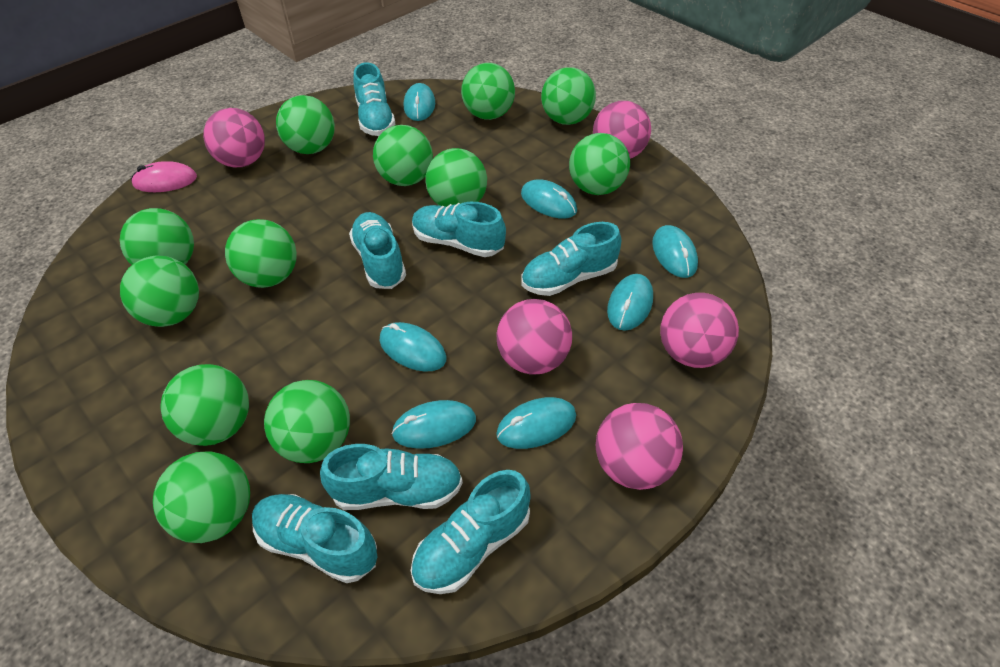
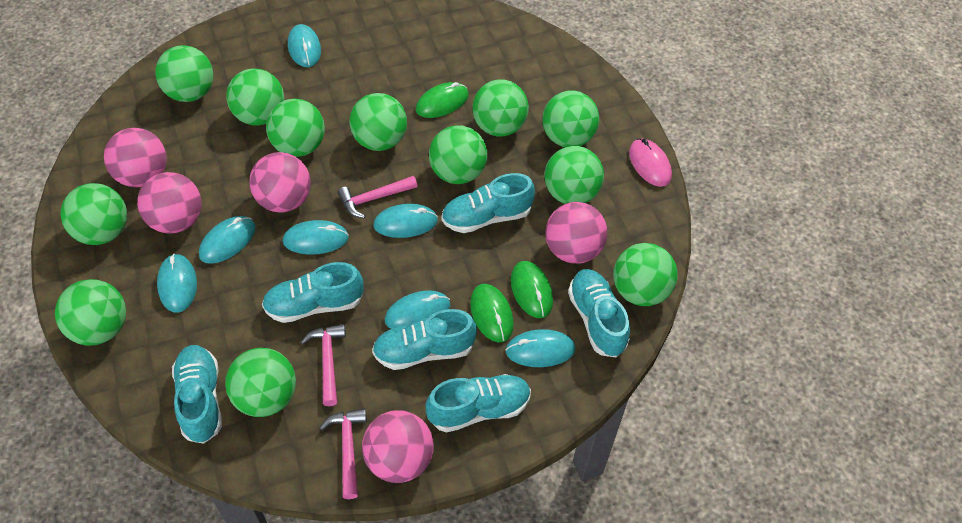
green mouse: none = 0 -> [416,82,469,118] [470,284,514,343] [511,261,553,318] = 3
pink hammer: none = 0 -> [301,324,346,406] [319,408,367,499] [338,176,417,218] = 3
turquoise shoe: [252,494,377,583] [320,444,463,510] [349,212,406,289] [353,62,395,136] [411,470,531,594] [412,202,506,257] [521,222,621,296] = 7 -> [172,345,222,444] [262,262,364,323] [372,309,477,370] [426,374,531,432] [441,173,535,233] [568,269,630,357] = 6

